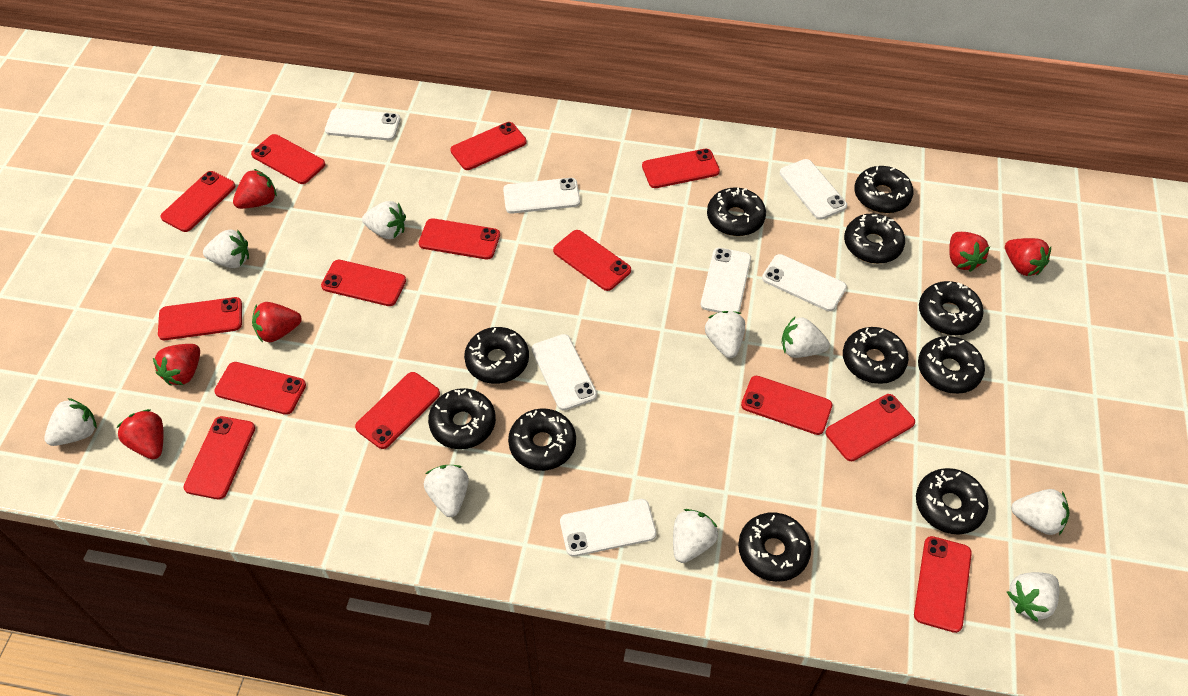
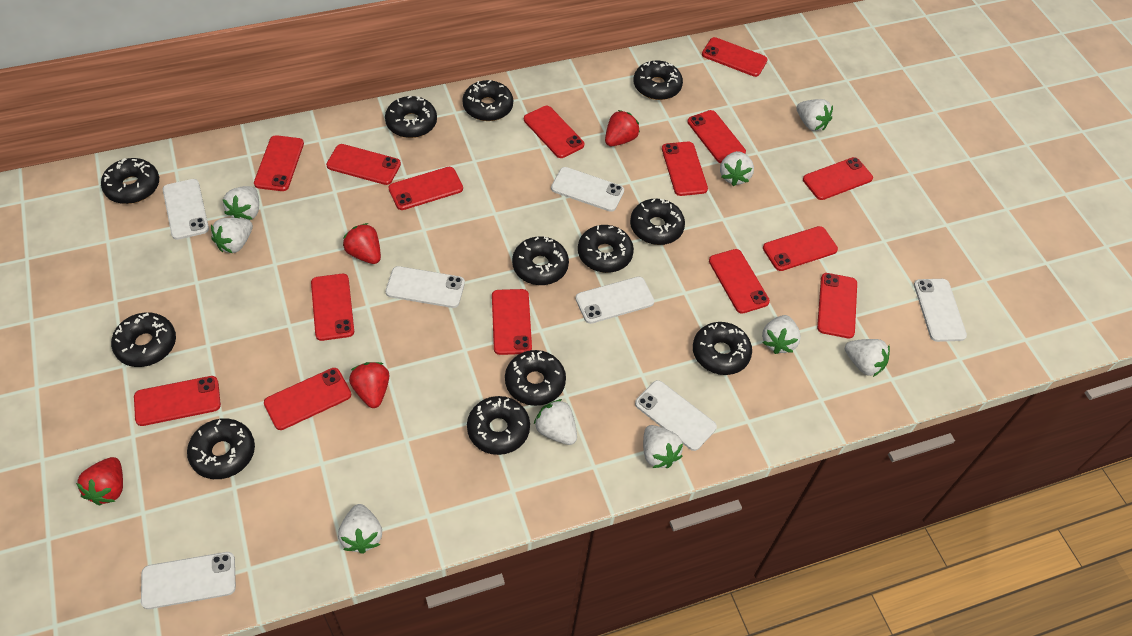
black donut: [428,388,496,449] [464,327,529,384] [508,408,576,471] [707,187,766,236] [738,512,811,582] [843,327,909,384] [844,213,905,264] [854,166,913,213] [916,468,989,535] [918,336,985,394] [919,281,984,335] = 11 -> [101,158,159,204] [111,312,176,367] [187,418,255,479] [385,96,437,138] [462,80,513,121] [467,396,530,455] [505,350,566,406] [512,237,569,285] [578,225,634,273] [630,199,685,245] [634,60,683,100] [693,322,752,375] = 12
red phone: [158,297,242,340] [160,171,236,232] [183,416,255,499] [214,362,306,415] [251,134,325,184] [321,260,406,306] [355,372,440,449] [419,218,500,260] [450,122,527,170] [553,230,631,291] [642,149,720,188] [741,376,832,435] [825,394,915,461] [914,536,972,633] = 14 -> [134,376,221,426] [254,135,304,191] [264,368,351,430] [311,274,354,341] [326,144,401,185] [388,167,463,210] [492,289,532,355] [524,106,584,158] [662,142,708,196] [687,110,746,163] [702,37,768,77] [709,249,770,314] [763,226,838,271] [803,157,873,200] [817,273,857,338] = 15
red strawberry: [116,409,164,459] [153,344,200,386] [233,169,277,209] [252,302,302,342] [949,232,990,272] [1005,238,1051,276] = 6 -> [76,457,123,505] [343,223,381,264] [349,362,389,408] [605,110,640,146] = 4

